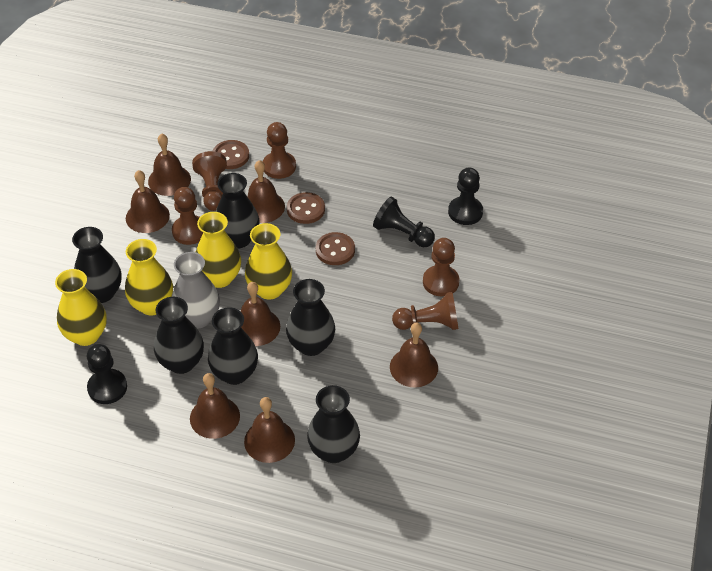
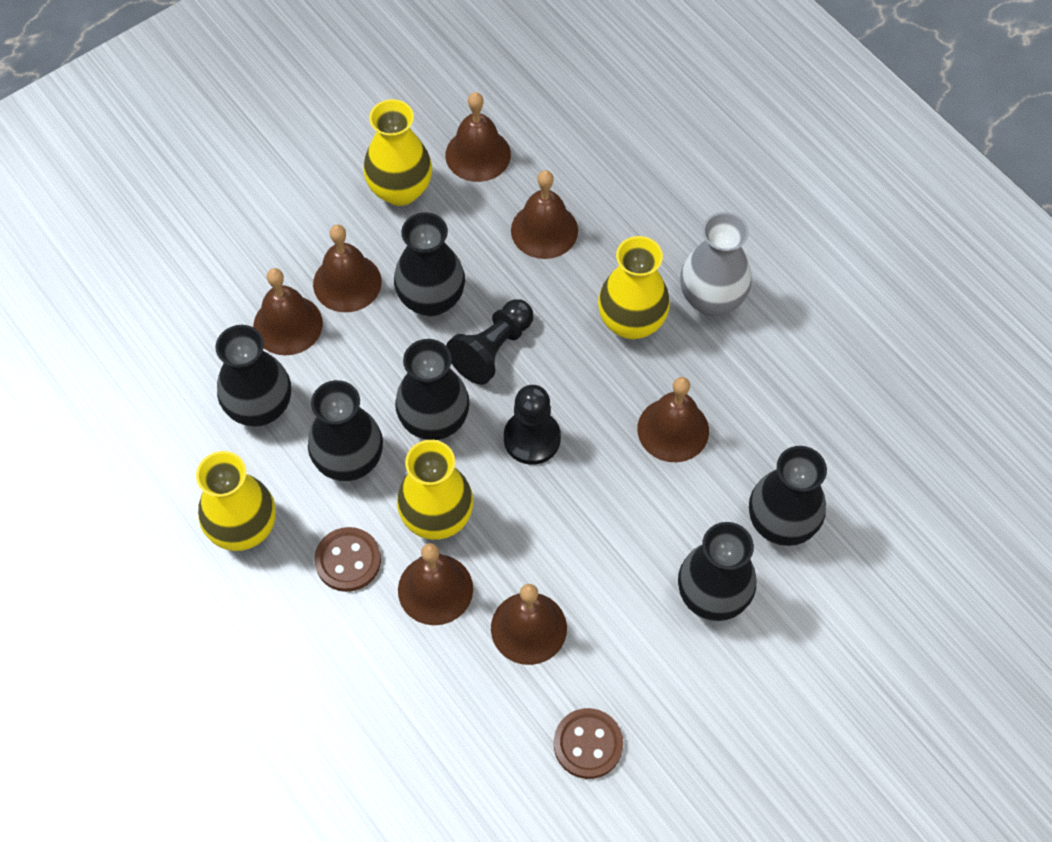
black pawn: [87,344,127,404] [373,197,435,247] [448,168,483,225] = 3 -> [446,299,533,385] [504,385,561,465] = 2
brown button: [213,140,249,169] [287,192,325,224] [316,232,355,265] = 3 -> [314,527,381,592] [554,708,623,779] = 2
brown pawn: [172,187,203,245] [192,151,227,211] [263,122,296,179] [392,292,459,330] [423,238,459,296] = 5 -> none = 0

